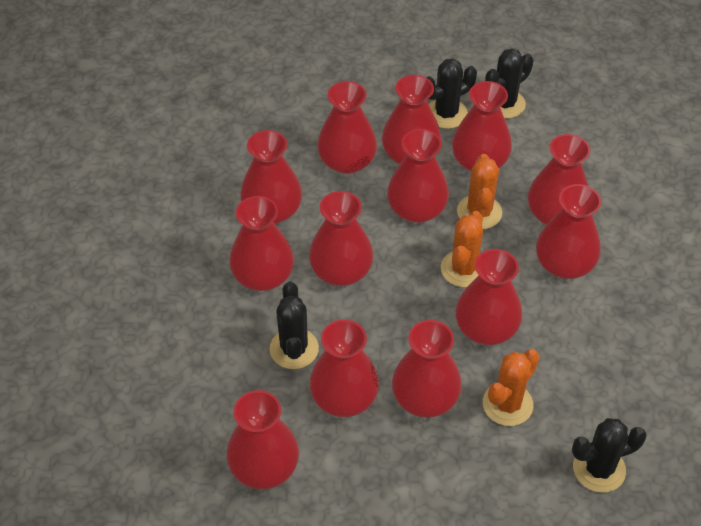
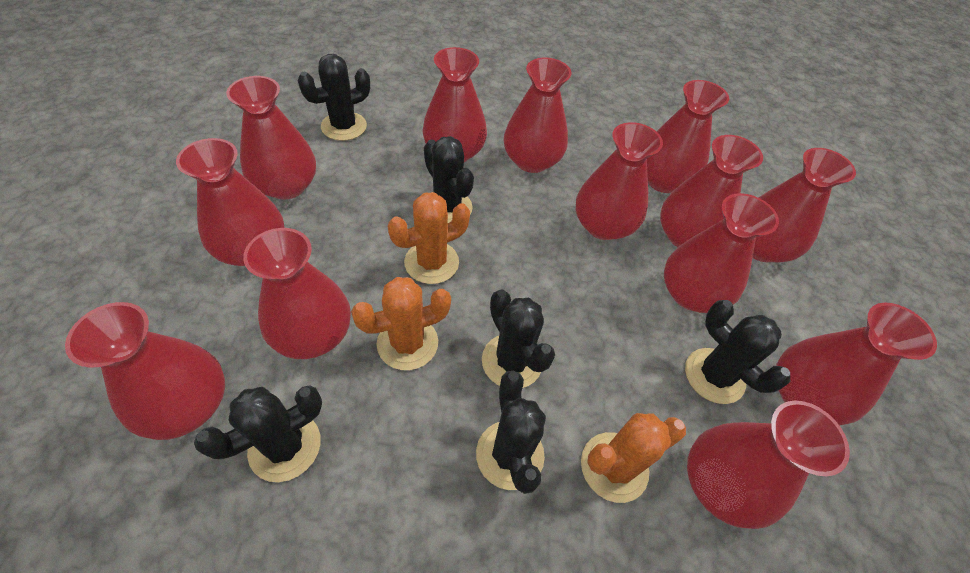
black cactus: [270,281,319,369] [426,58,477,129] [485,48,533,119] [572,418,647,493] = 4 -> [194,385,322,482] [297,54,370,141] [424,136,474,223] [476,371,546,494] [482,290,555,388] [685,300,790,404] = 6

